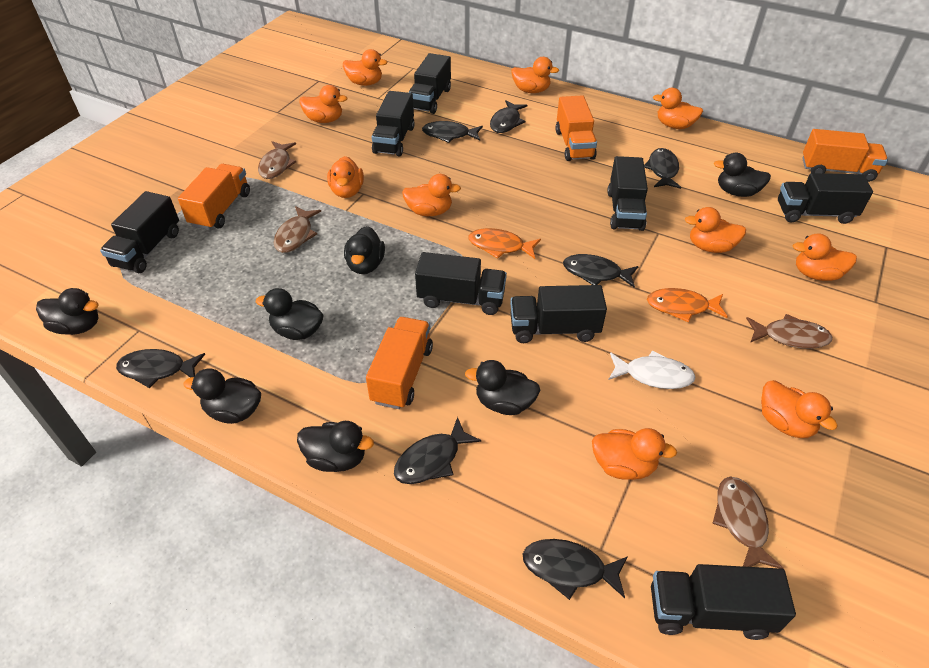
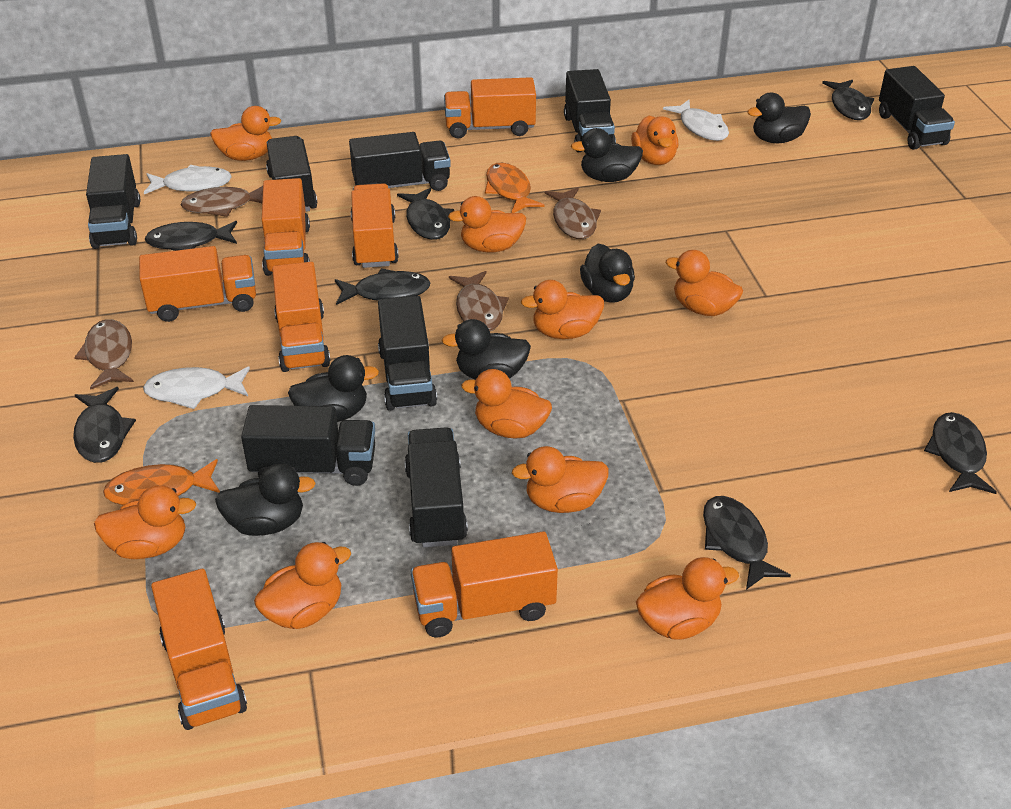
black duck: [36,288,99,335] [183,368,261,424] [256,288,323,340] [297,421,374,472] [344,226,385,274] [465,360,540,415] [714,153,771,197] = 7 -> [215,464,316,536] [288,355,379,422] [442,319,531,380] [571,128,643,182] [580,244,635,303] [747,93,811,143] = 6
orange truck: [178,164,250,230] [366,317,433,409] [556,95,597,161] [802,129,888,182] = 4 -> [139,246,256,322] [151,569,247,730] [262,178,310,276] [272,262,330,372] [351,183,399,268] [411,531,558,637] [444,77,536,139] = 7
white fish: [608,350,696,389] = 1 -> [143,367,250,409] [144,165,232,194] [663,100,729,141] = 3

